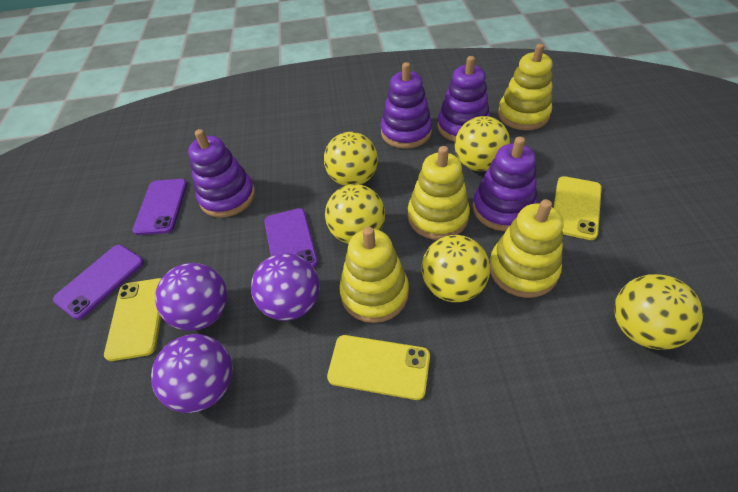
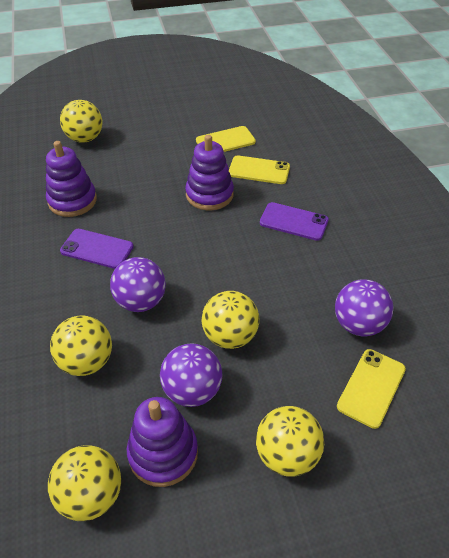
purple phone: [53,245,144,320] [132,179,187,235] [264,208,318,268] = 3 -> [60,229,133,269] [260,202,329,241] = 2
purple stacking toy: [188,129,255,218] [381,62,432,149] [437,56,490,142] [473,137,537,231] = 4 -> [46,141,97,217] [127,397,198,487] [185,135,234,210] = 3
yellow stacking toy: [339,227,409,323] [408,146,470,240] [489,199,563,298] [498,43,553,130] = 4 -> none = 0

